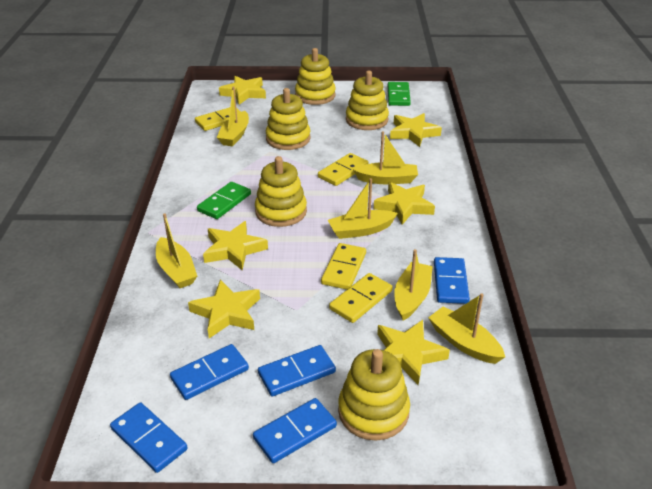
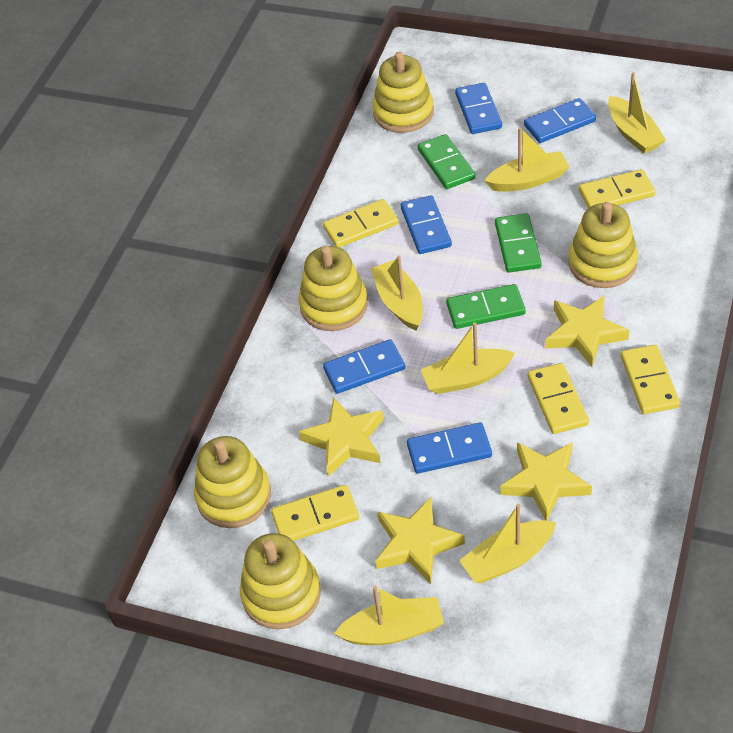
green domino: [197,182,251,219] [388,82,411,106] = 2 -> [418,134,475,189] [446,284,526,329] [495,213,542,272] = 3
yellow domino: [195,107,241,131] [318,153,368,186] [321,243,366,290] [329,273,393,323] = 4 -> [271,485,359,541] [323,199,399,248] [528,363,589,434] [579,169,655,208] [621,345,680,414] = 5
yellow star: [188,279,260,338] [203,221,268,270] [219,76,266,104] [374,182,435,225] [377,320,450,386] [390,113,442,147] = 6 -> [299,397,384,476] [375,497,465,584] [500,442,592,521] [545,295,629,367] = 4

